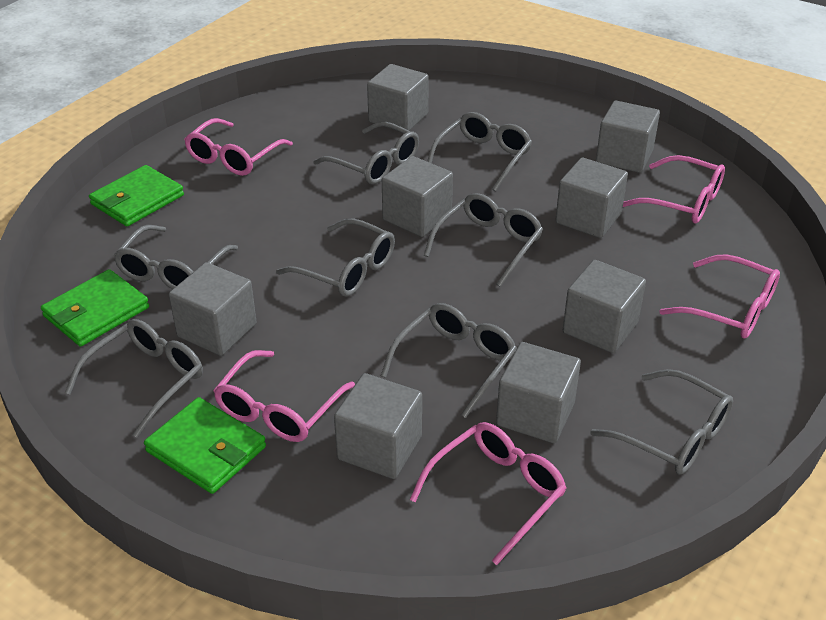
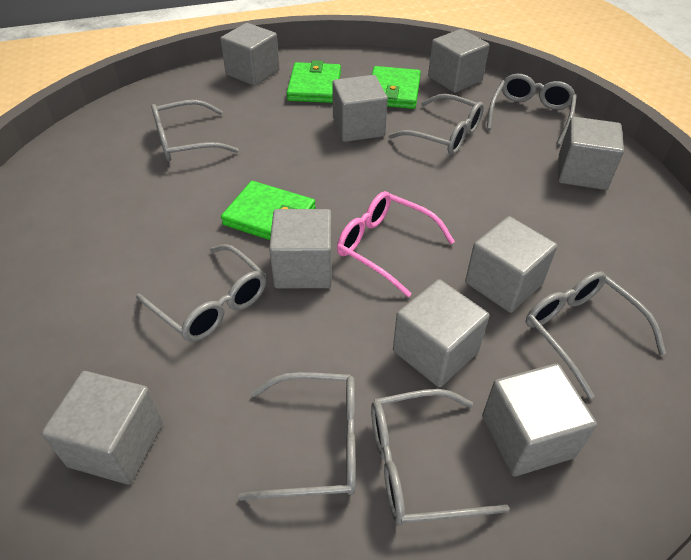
grey cube: [169,262,257,356] [334,373,422,479] [367,64,429,131] [382,156,453,237] [496,342,581,443] [555,158,628,238] [563,260,646,353] [596,101,660,173] = 8 -> [41,371,163,485] [220,23,280,86] [269,209,332,288] [332,75,388,142] [393,279,489,387] [428,29,489,93] [465,216,557,313] [482,363,597,476] [558,117,624,190] = 9
grey glasses: [65,319,203,437] [114,225,238,289] [276,218,395,297] [313,121,419,184] [381,303,517,418] [424,193,543,287] [427,112,532,192] [590,369,733,475] = 8 -> [136,244,266,342] [151,100,239,161] [238,372,356,501] [371,389,510,525] [388,94,484,155] [487,74,577,145] [526,271,666,399] = 7
pink glasses: [184,118,293,176] [213,350,355,442] [410,422,566,565] [623,155,725,224] [660,255,780,338] = 5 -> [337,191,455,297] = 1

